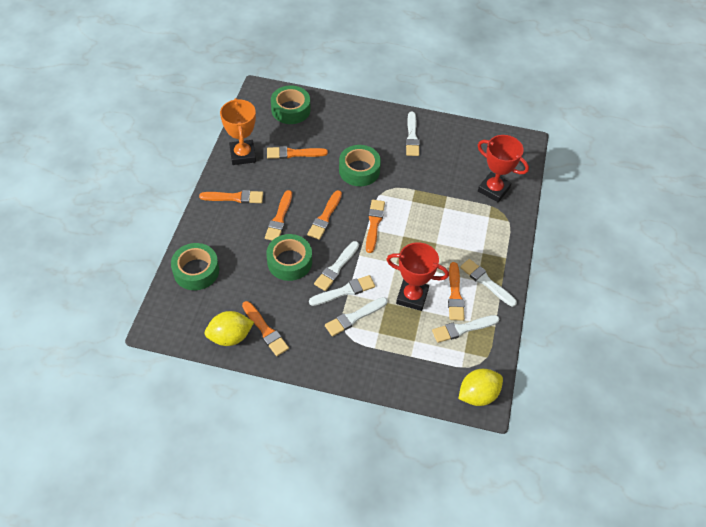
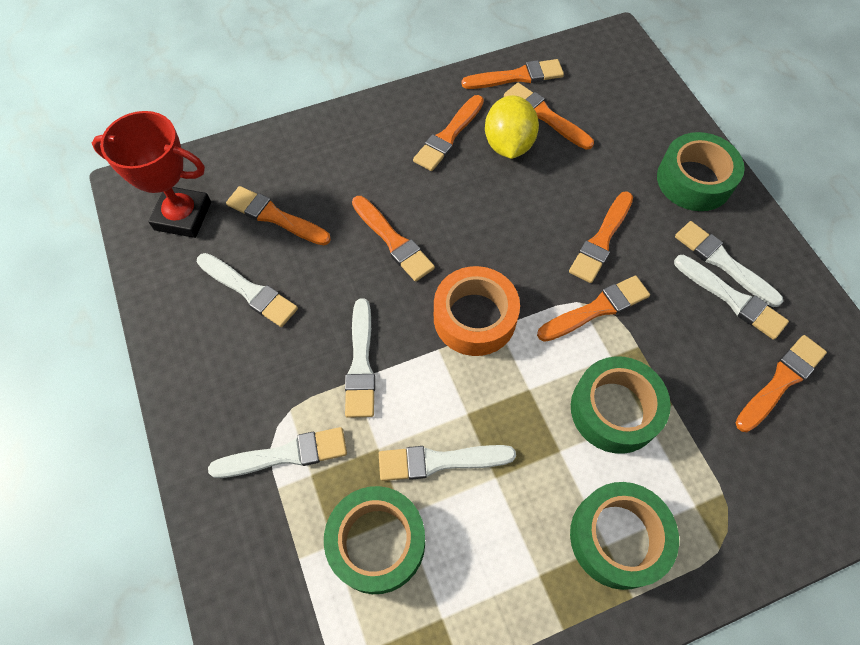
orange brush: [199,190,263,204] [242,301,289,356] [265,190,292,240] [267,146,328,159] [307,190,342,240] [366,200,385,253] [448,262,465,321] = 7 -> [226,186,331,246] [352,196,435,282] [413,95,484,171] [462,59,564,89] [504,83,594,150] [537,275,650,342] [569,191,633,283] [735,335,827,432] = 8
orange tape: none = 0 -> [434,266,520,356] = 1
orange trophy: [220,98,256,165] = 1 -> none = 0
red trophy: [386,242,449,311] [478,135,529,202] = 2 -> [92,111,211,238] = 1
yellow lemon: [204,311,254,346] [458,369,503,406] = 2 -> [485,95,539,159] = 1

